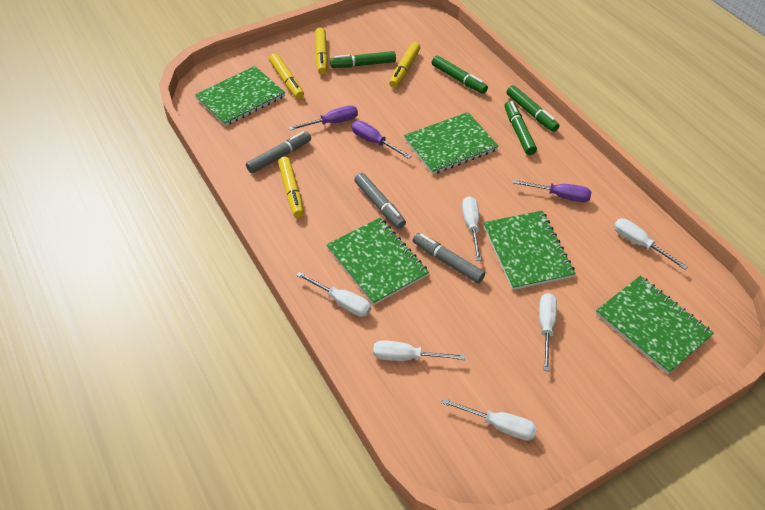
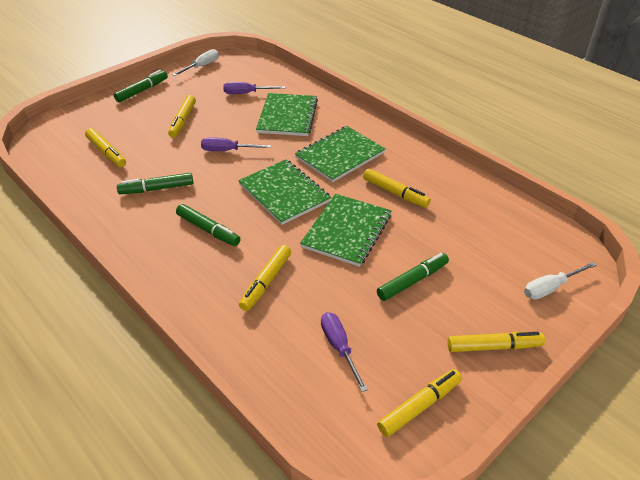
green notebook: [195,66,285,126] [327,218,429,305] [404,112,499,174] [483,211,576,290] [596,276,714,374] = 5 -> [238,159,331,225] [256,93,318,136] [295,126,385,182] [300,194,391,267] = 4
grey marker: [246,131,311,173] [354,173,406,229] [413,233,485,284] = 3 -> none = 0
white screwdriver: [296,272,371,317] [373,340,465,361] [441,398,537,441] [462,196,482,261] [539,293,557,371] [614,218,688,270] = 6 -> [172,49,219,76] [524,262,597,299] = 2
yellow marker: [269,53,304,99] [278,157,304,217] [315,27,328,75] [389,42,421,88] = 4 -> [85,128,126,167] [168,95,196,138] [239,245,291,311] [363,169,431,208] [377,369,462,437] [447,332,545,352] = 6

